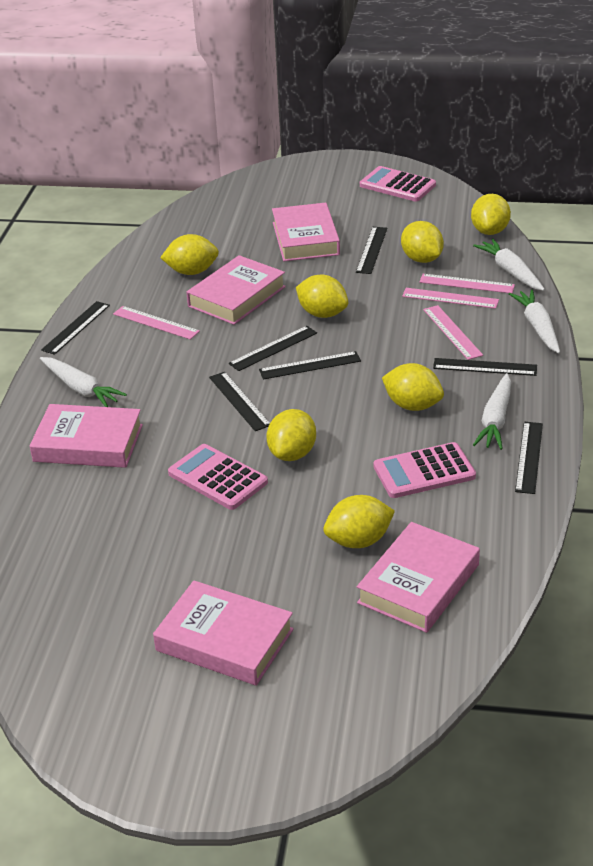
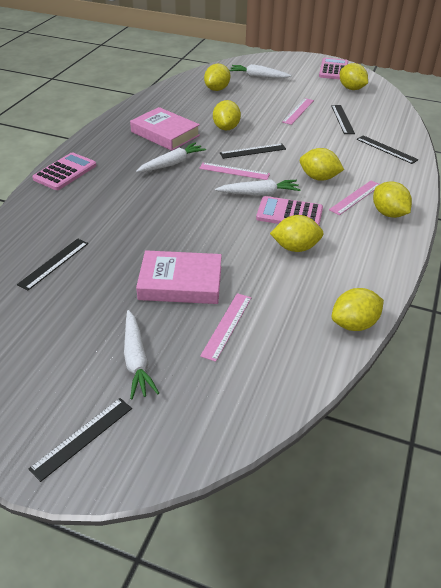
black ruler: [41,301,110,355] [209,372,270,431] [229,326,317,371] [259,351,361,380] [356,227,387,274] [433,358,537,376] [515,422,543,494] = 7 -> [17,238,88,290] [29,398,132,482] [220,143,286,159] [331,105,355,134] [357,135,419,164] = 5
pink book: [30,404,143,468] [153,580,294,686] [186,255,286,325] [272,203,340,261] [357,522,480,633] = 5 -> [130,107,200,151] [136,250,222,304] = 2

